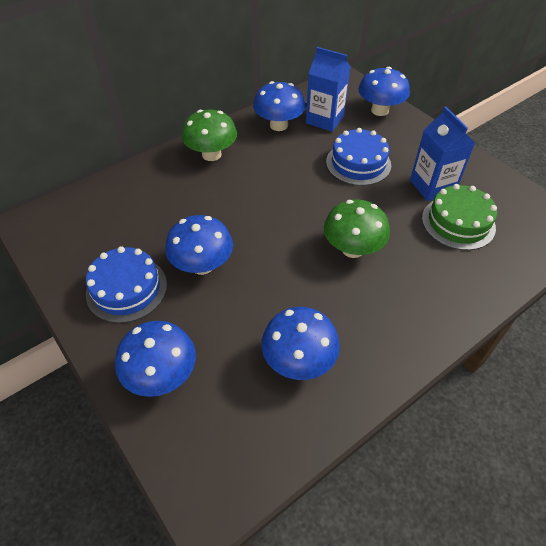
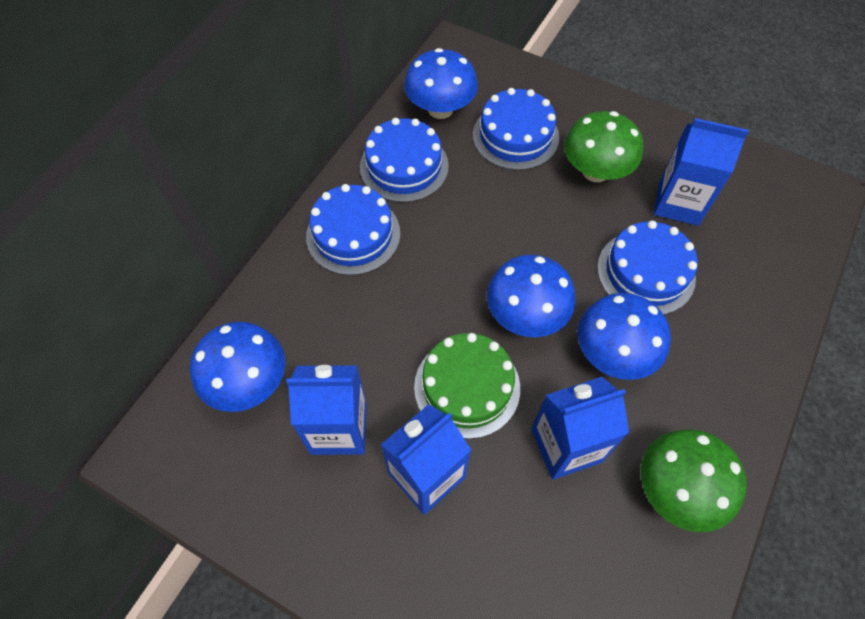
blue cake: [86,246,167,323] [326,128,391,186] = 2 -> [306,184,400,275] [360,118,449,203] [473,88,559,170] [597,220,698,315] = 4
blue carton: [306,47,351,132] [410,107,475,201] = 2 -> [286,365,367,455] [381,404,471,515] [531,377,629,480] [654,118,749,226] = 4
blue mushroom: [115,321,196,397] [165,215,233,275] [253,81,305,131] [262,307,340,380] [358,67,410,116] = 5 -> [190,322,285,412] [404,48,478,119] [487,255,576,337] [578,293,671,380] = 4

